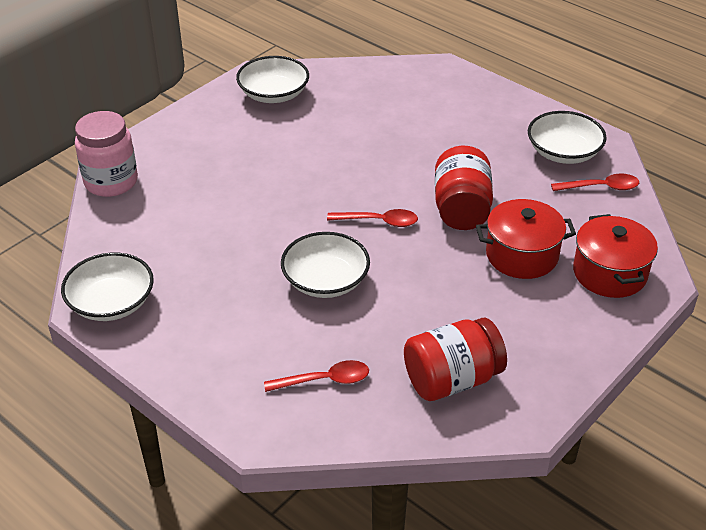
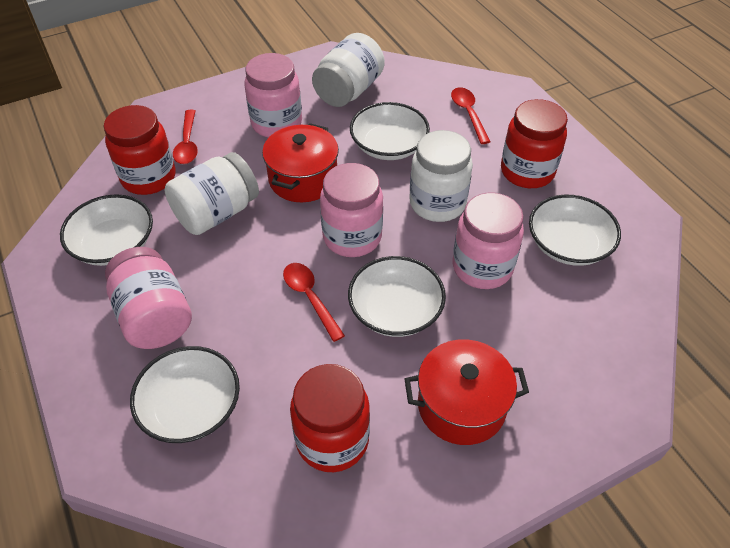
pink jar: [75,111,138,197] = 1 -> [105,247,192,349] [244,53,302,138] [320,163,383,257] [453,193,524,289] = 4
red jar: [404,318,507,401] [435,146,493,230] = 2 -> [104,105,175,195] [290,364,370,472] [501,99,568,188] = 3
white bowl: [61,252,154,321] [236,56,309,103] [281,232,370,298] [528,111,607,164] = 4 -> [60,194,153,266] [130,346,240,443] [348,256,446,337] [350,102,430,160] [529,195,621,266] = 5
white jar: none = 0 -> [165,152,259,235] [312,33,385,107] [409,130,473,222] = 3

